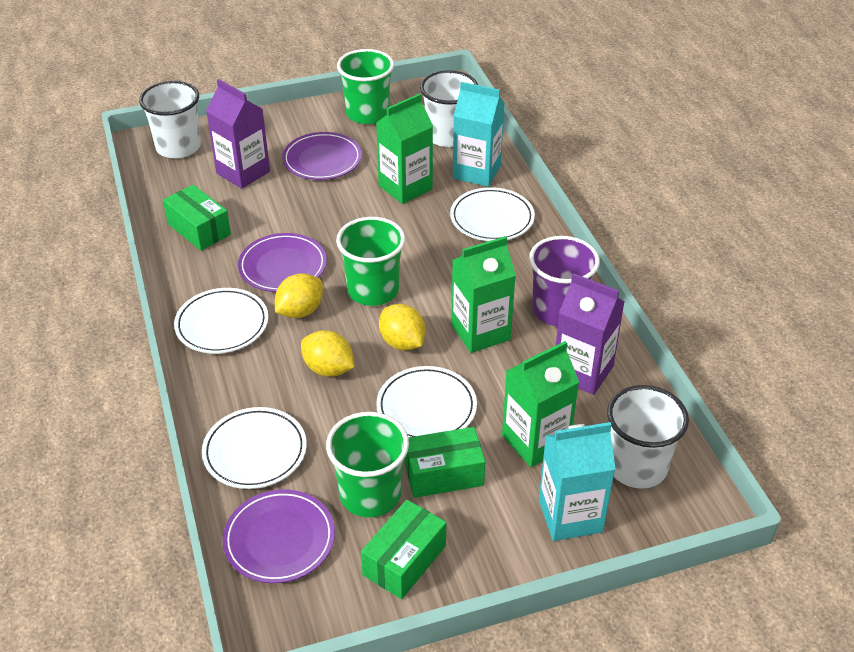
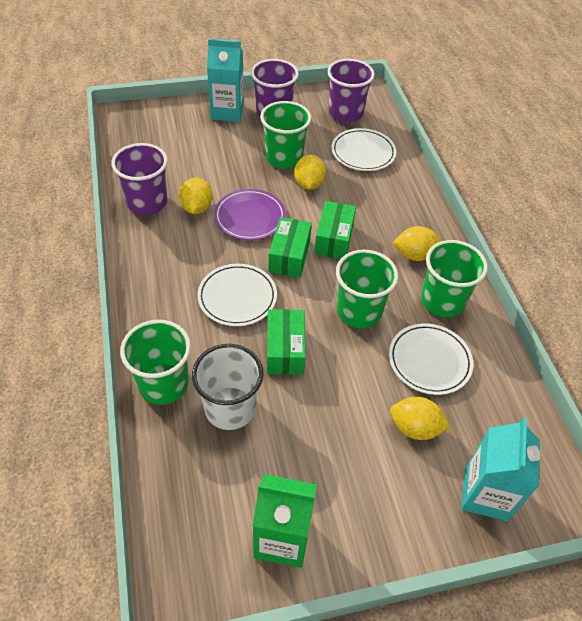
green carton: [376,93,433,204] [451,236,516,353] [502,341,579,467] = 3 -> [253,474,317,568] = 1
green cup: [326,412,409,517] [336,217,405,306] [337,49,394,124] = 3 -> [120,320,191,405] [260,101,311,168] [336,250,398,328] [421,240,488,317] = 4
purple carton: [206,79,270,189] [556,273,625,395] = 2 -> none = 0
purple cup: [529,236,600,326] = 1 -> [111,143,168,215] [251,59,299,119] [327,59,375,122] = 3
purple plate: [223,489,335,583] [238,233,327,292] [282,132,362,180] = 3 -> [214,189,286,240] = 1
white cup: [139,81,201,158] [420,70,478,147] [607,385,689,489] = 3 -> [192,344,263,430] = 1
white plate: [174,288,268,354] [202,407,307,489] [376,366,477,437] [450,187,535,241] = 4 -> [197,264,277,326] [332,128,396,171] [389,323,473,395] = 3
yellow lemon: [275,273,323,318] [301,330,355,377] [379,304,426,351] = 3 -> [179,177,213,214] [294,155,326,190] [390,397,450,440] [392,226,441,261] = 4

